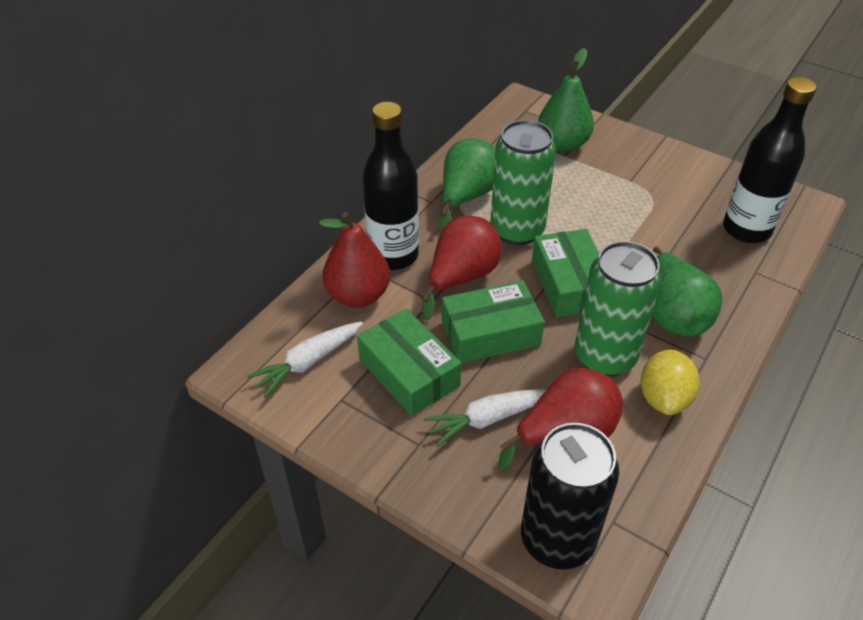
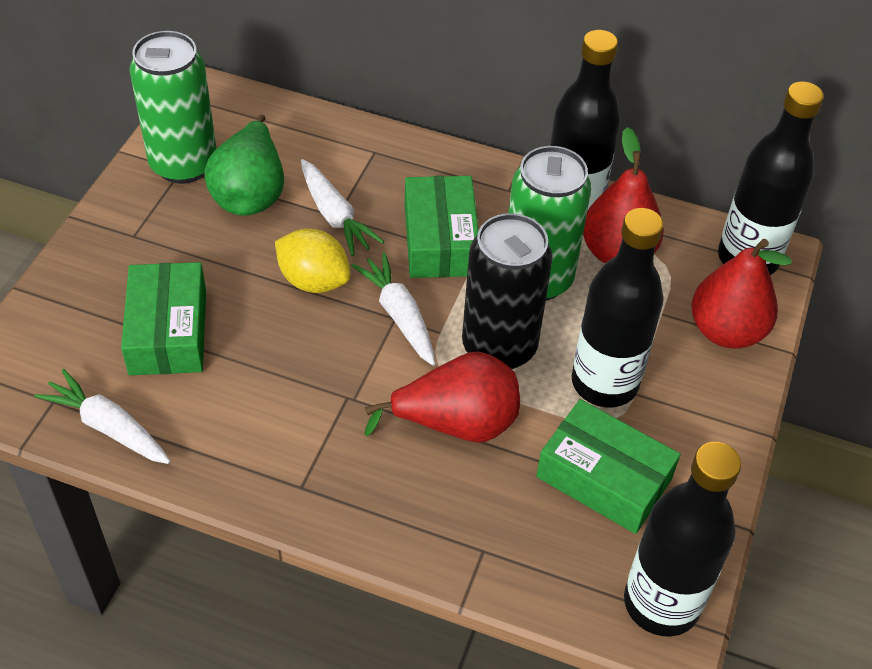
black bottle: [363,102,419,270] [723,77,817,243] = 2 -> [550,30,621,209] [572,208,664,407] [624,442,741,636] [718,81,824,275] = 4
green pear: [440,138,495,232] [538,48,594,152] [652,246,722,336] = 3 -> [204,115,284,216] = 1
white carrot: [247,321,363,398] [424,389,547,447] = 2 -> [35,369,171,464] [301,159,384,256] [351,252,435,366] = 3

